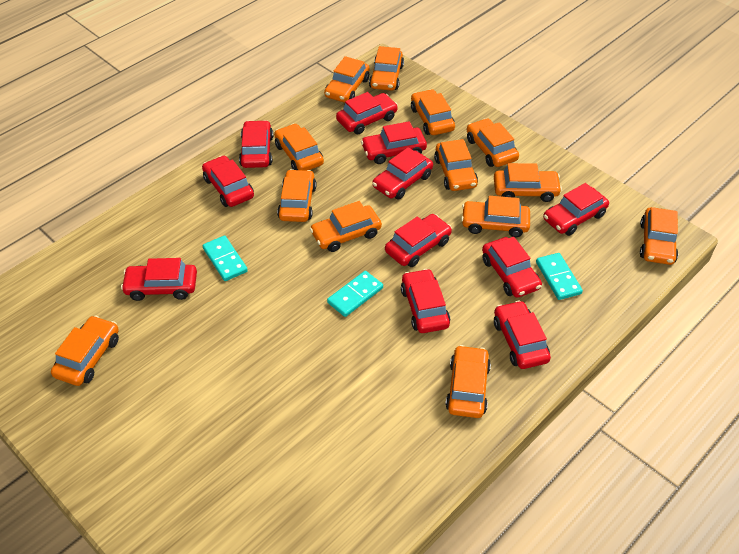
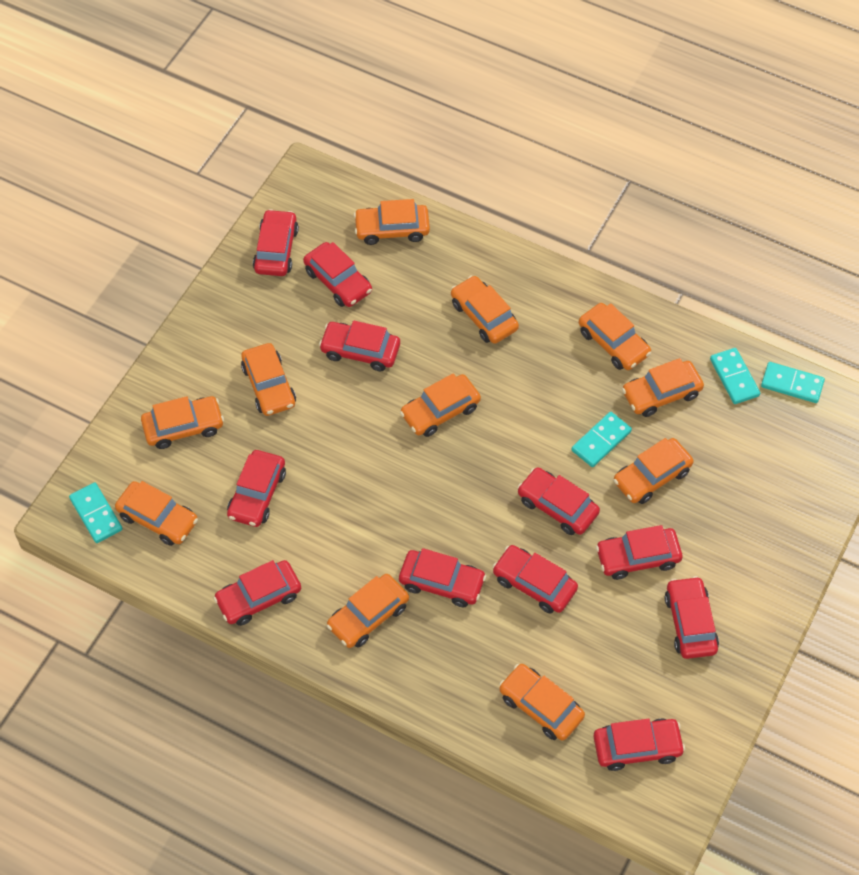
orange car: [51,316,119,386] [274,124,324,171] [277,169,317,222] [310,201,382,252] [324,56,370,102] [369,46,404,91] [411,89,455,135] [434,139,478,191] [445,345,491,418] [461,196,530,237] [467,118,519,167] [494,163,562,202] [640,207,678,265] = 13 -> [115,481,198,546] [141,396,224,449] [241,343,296,416] [327,574,409,648] [354,199,430,245] [400,373,481,437] [451,276,519,344] [499,664,585,741] [579,303,651,370] [613,438,694,504] [622,358,704,417] = 11
turquoise domino: [203,235,248,281] [327,271,383,317] [536,253,583,300] = 3 -> [69,482,122,543] [571,412,632,467] [710,348,760,404] [761,362,825,403] = 4

